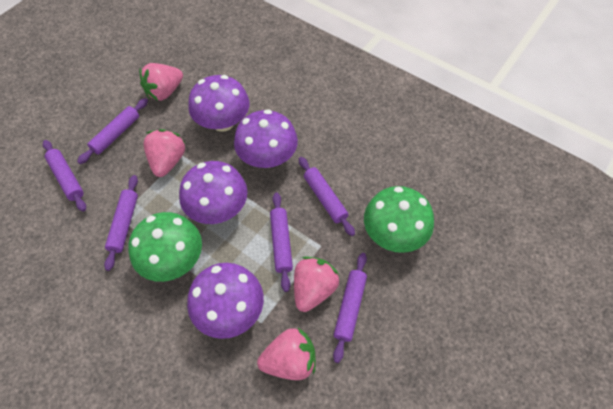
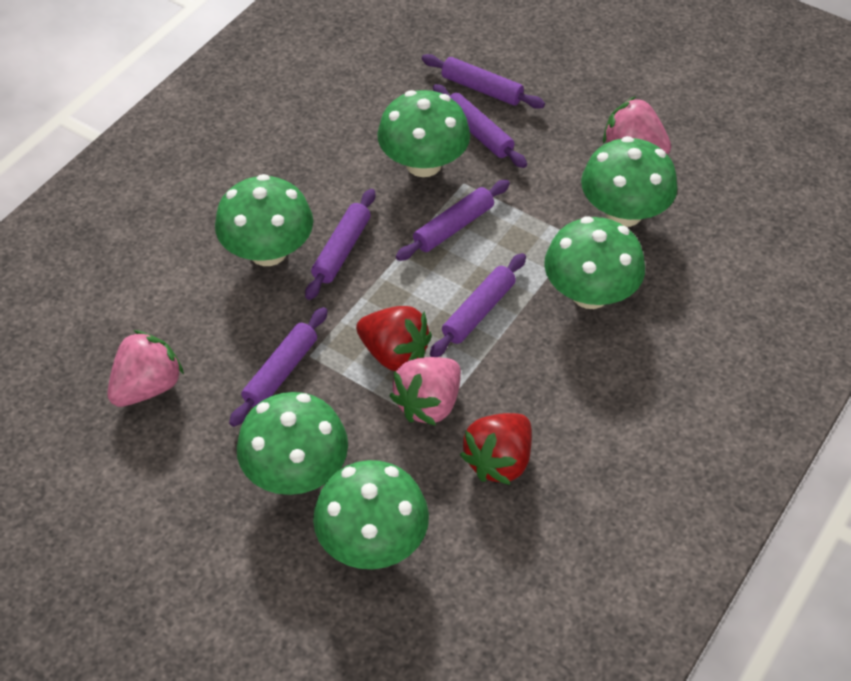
green mushroom: [128,212,202,282] [364,186,434,253] = 2 -> [215,174,313,266] [237,392,348,495] [313,460,429,569] [377,90,470,177] [544,216,645,309] [581,136,678,227] = 6
pink strawberry: [139,63,183,101] [143,129,185,177] [257,328,316,380] [294,257,339,312] = 4 -> [107,330,184,407] [389,357,461,426] [603,96,671,155] = 3
purple mushroom: [179,161,248,224] [187,263,264,339] [188,75,249,132] [234,109,298,168] = 4 -> none = 0
red strawberry: none = 0 -> [356,306,432,371] [460,413,532,485] = 2

